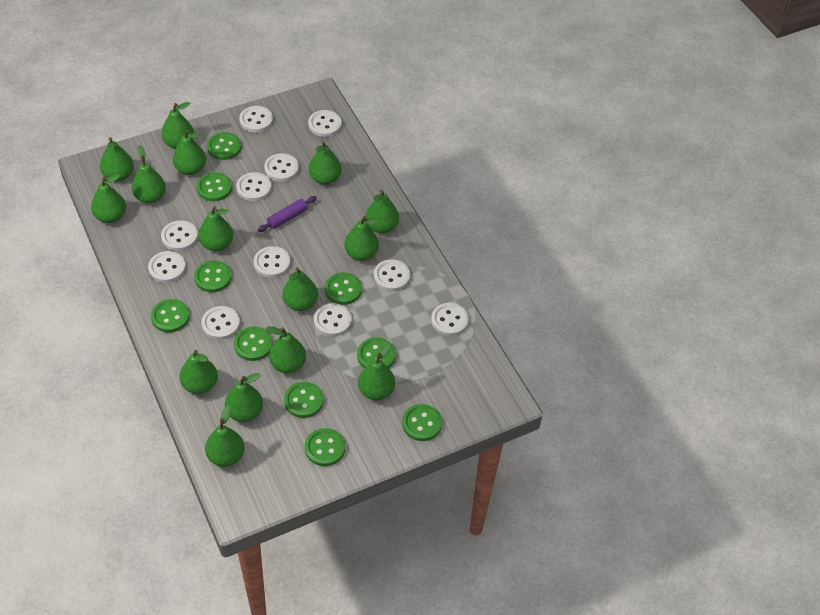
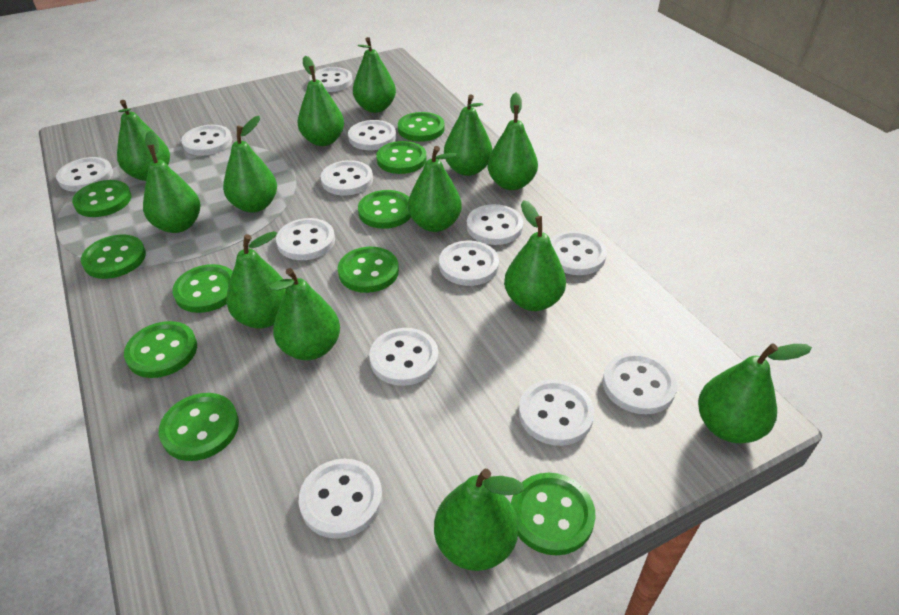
green pear: [91,174,126,223] [100,137,134,182] [132,145,166,203] [161,102,194,149] [173,130,206,175] [180,350,218,394] [198,206,233,251] [205,405,245,467] [225,373,263,422] [265,326,306,373] [282,267,318,311] [309,141,341,185] [344,216,379,261] [358,343,395,400] [365,190,399,234] = 15 -> [117,100,170,181] [143,131,201,233] [223,116,277,212] [226,231,286,329] [269,268,340,360] [297,56,344,146] [353,37,396,113] [408,146,462,232] [434,469,524,571] [444,95,493,176] [488,93,538,190] [504,200,566,311] [698,343,812,443] = 13
purple rolling pin: [258,196,317,232] = 1 -> none = 0
white button: [148,251,186,283] [161,220,198,251] [201,306,240,340] [236,172,272,201] [239,106,273,132] [254,246,290,278] [264,153,299,182] [308,110,342,137] [314,303,351,337] [374,259,410,291] [431,303,469,336] = 11 -> [56,157,113,192] [181,125,232,156] [276,218,335,260] [299,459,383,539] [309,67,353,92] [321,160,373,195] [348,120,396,150] [369,328,439,386] [439,240,499,286] [467,204,523,245] [519,379,595,446] [550,231,607,275] [603,352,677,414] = 13

